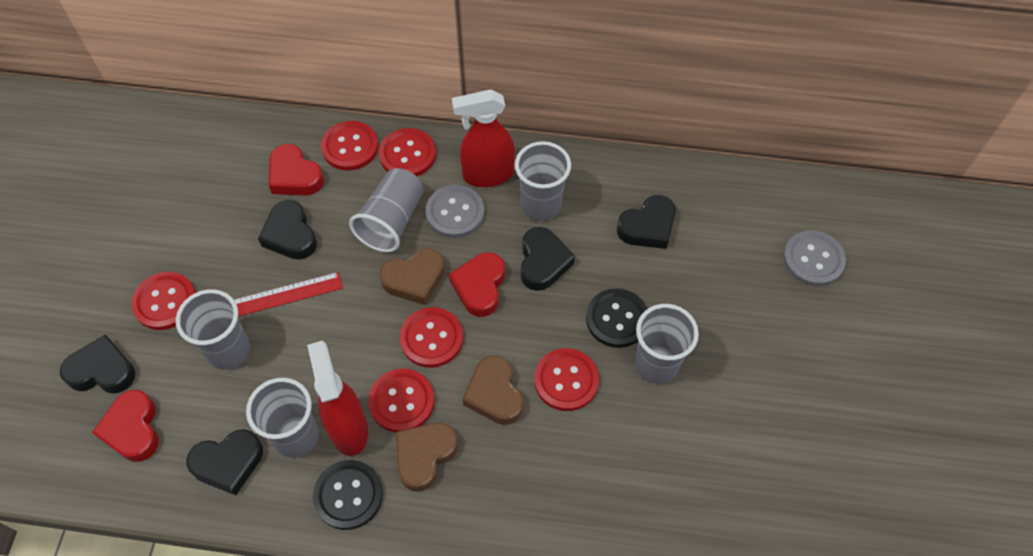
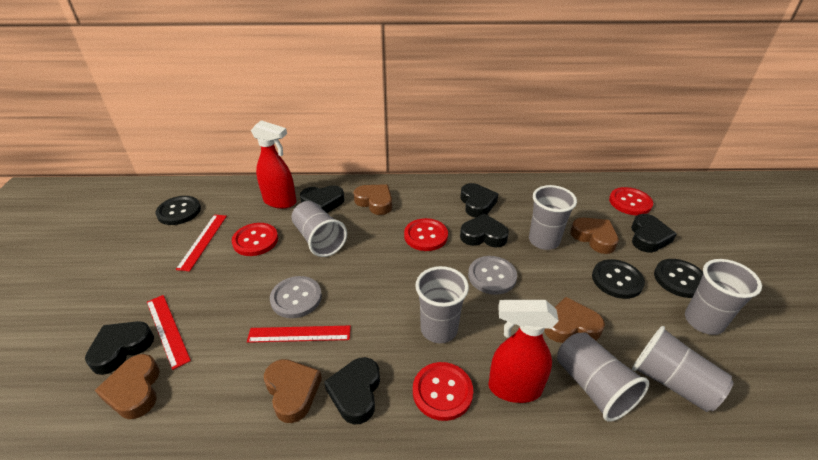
black button: [313,460,383,530] [586,288,647,348] = 2 -> [156,196,201,225] [592,259,645,299] [654,259,703,298] = 3
black heart: [60,334,135,394] [187,429,263,495] [258,200,317,260] [521,227,575,291] [617,195,676,249] = 5 -> [85,321,154,375] [300,185,344,213] [324,357,380,425] [460,213,509,248] [461,183,498,218] [631,214,676,253] = 6
brown heart: [380,248,445,305] [396,422,458,492] [463,355,524,425] = 3 -> [95,354,160,419] [264,359,322,423] [353,184,392,215] [544,297,605,343] [570,218,619,254] = 5
grey cup: [176,289,250,370] [246,378,319,458] [349,168,424,252] [515,141,571,221] [635,304,699,384] = 5 -> [292,201,347,257] [415,266,469,343] [529,185,577,250] [557,332,649,422] [632,326,734,412] [685,259,762,335] = 6
red button: [131,272,196,330] [321,121,378,171] [368,369,435,433] [379,128,436,176] [400,307,463,368] [534,348,599,411] = 6 -> [232,223,278,256] [404,218,448,251] [413,362,473,421] [609,187,653,215] = 4
red heart: [92,390,159,462] [269,144,324,195] [449,252,505,317] = 3 -> none = 0
red ruler: [234,272,343,317] = 1 -> [147,295,191,370] [176,214,227,272] [247,326,351,343] = 3

